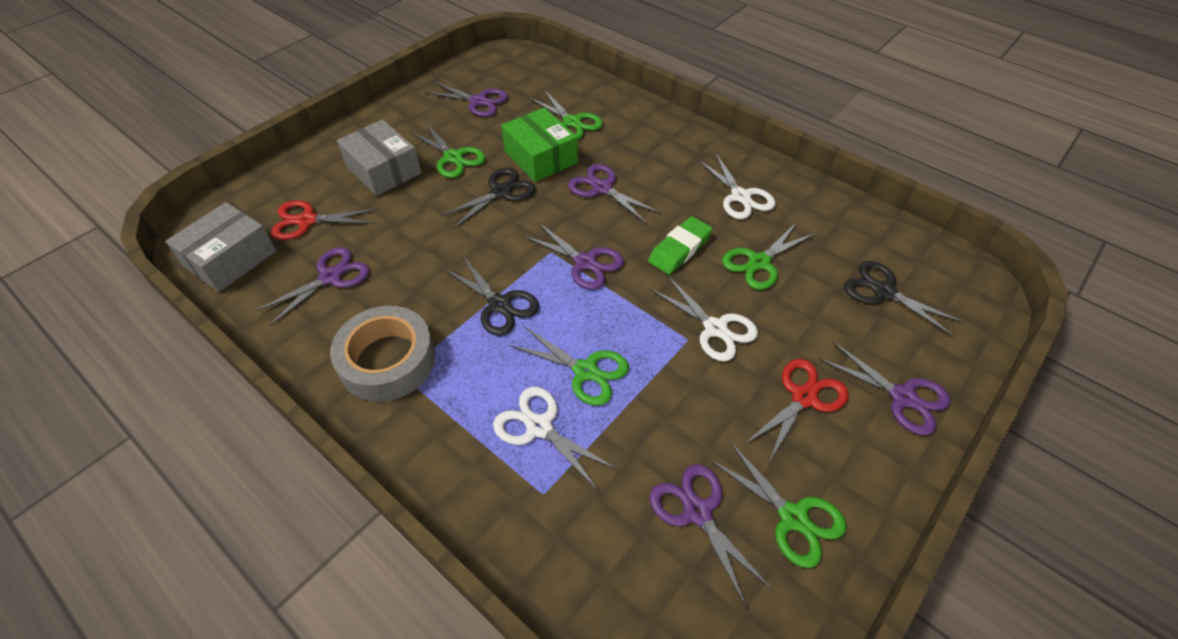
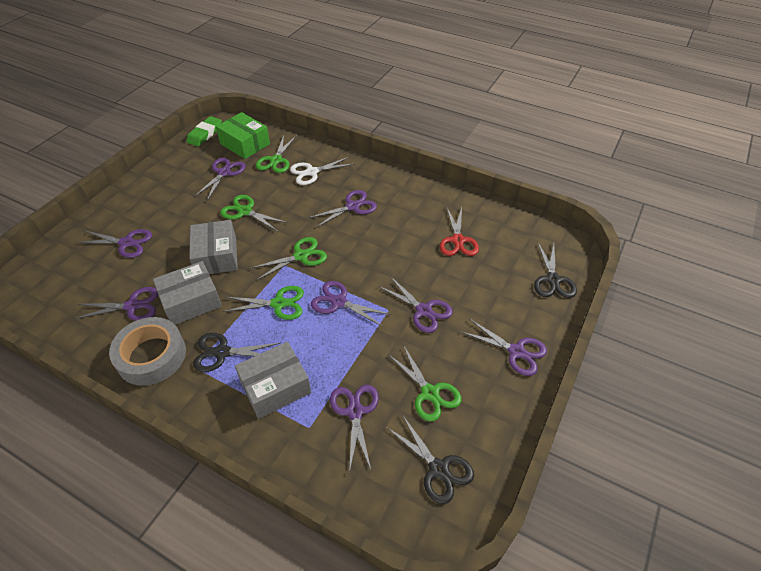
grey box: [165,202,276,292] [337,119,421,196] = 2 -> [153,261,222,325] [189,220,238,274] [235,342,311,419] = 3
purple scissors: [255,247,370,326] [423,81,508,117] [523,222,624,290] [568,164,661,223] [649,464,774,608] [819,342,951,435] = 6 -> [74,287,158,321] [76,229,152,258] [194,158,246,201] [308,190,377,228] [311,281,391,327] [330,385,379,473] [378,276,453,333] [461,319,547,376] = 8
red scissors: [271,200,378,240] [745,359,849,463] = 2 -> [440,207,479,256] = 1
white scissors: [493,387,618,490] [650,276,758,362] [698,154,775,219] = 3 -> [290,157,354,185] = 1

